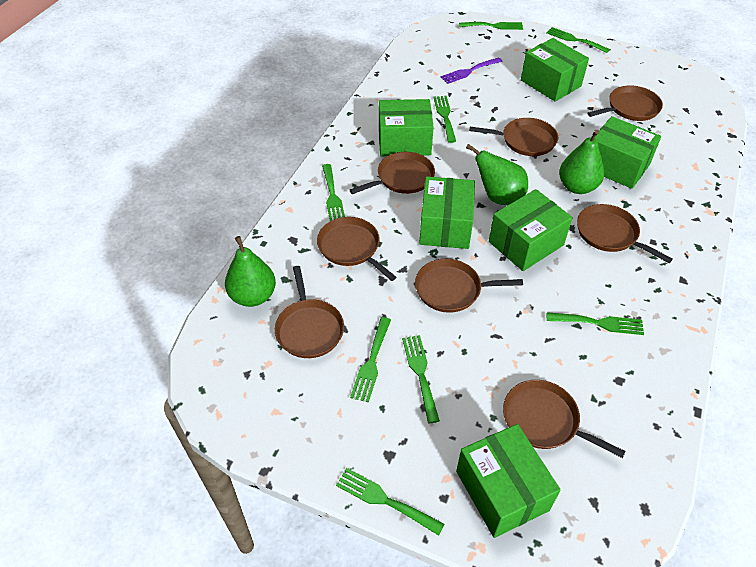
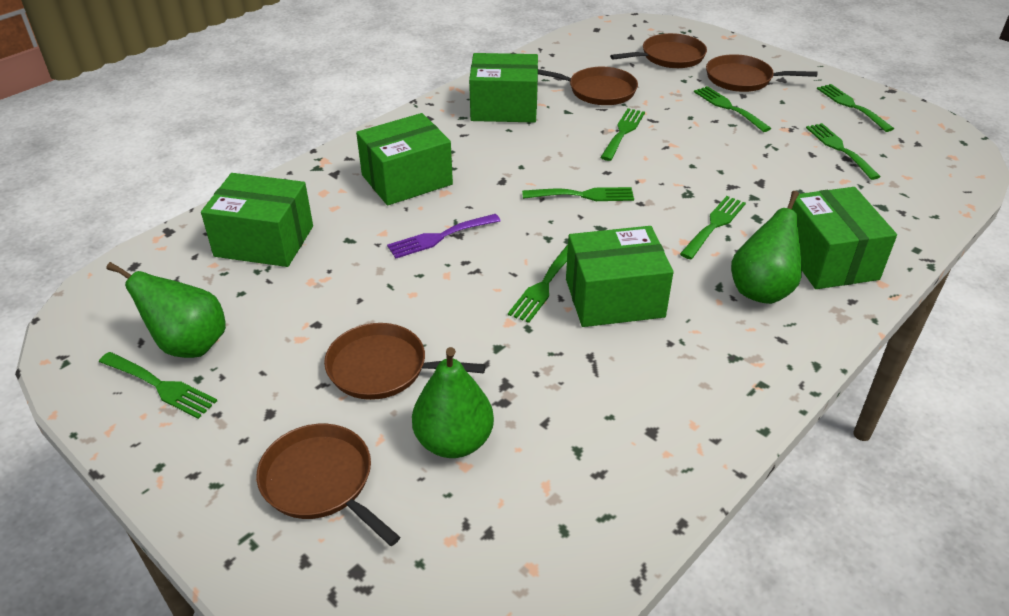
brown pan: [275,266,344,358] [317,217,397,281] [350,152,435,194] [415,259,523,313] [470,118,558,156] [503,380,626,458] [577,204,673,263] [587,86,663,121] = 8 -> [256,424,400,546] [324,323,486,400] [538,67,638,105] [610,33,707,68] [706,54,817,92] = 5
green box: [379,99,434,156] [419,176,475,249] [456,424,561,538] [489,189,573,271] [521,38,589,102] [595,116,661,189] = 6 -> [201,173,313,267] [356,113,453,206] [469,53,538,122] [566,226,673,327] [792,187,897,289] = 5

